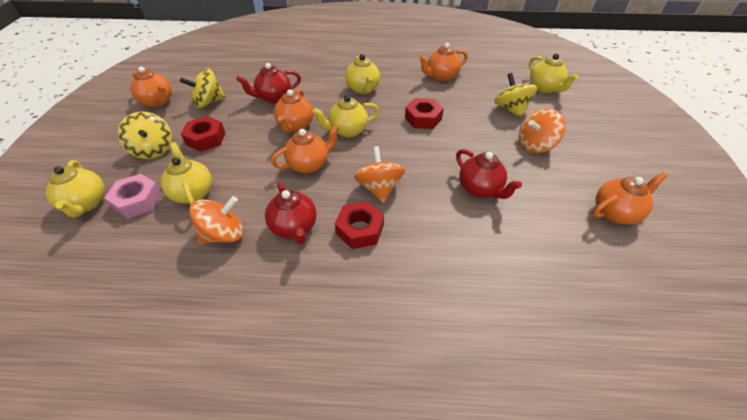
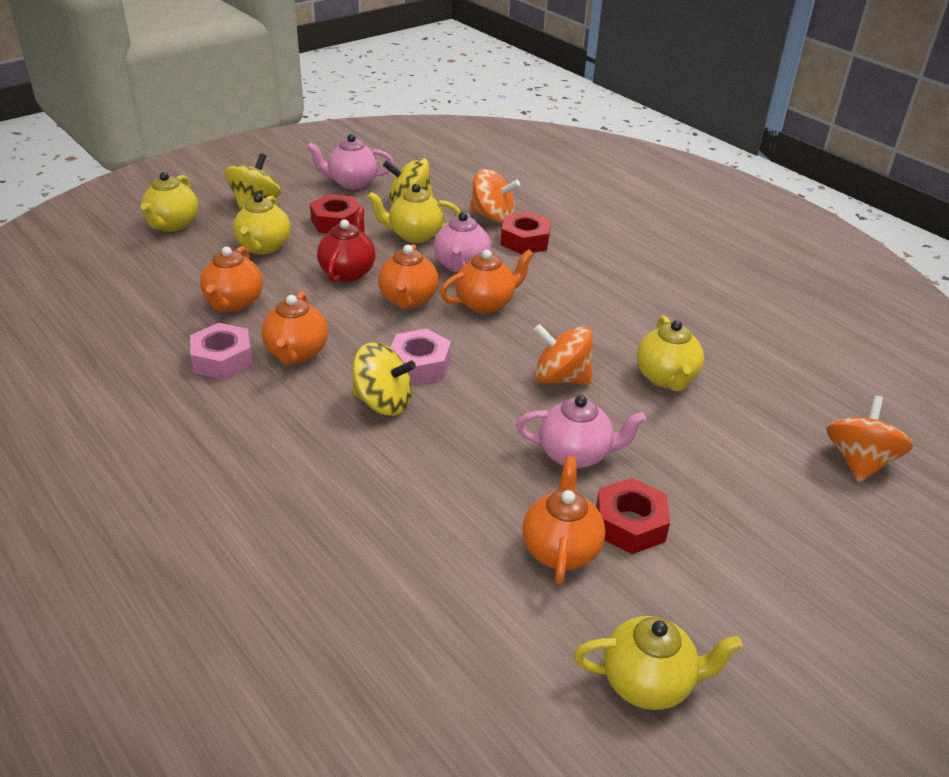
pink nut: [105,174,162,219] = 1 -> [190,323,253,380] [390,329,451,385] = 2
pink teapot: none = 0 -> [307,134,394,190] [434,212,491,273] [516,395,646,469] = 3
red teapot: [236,63,301,103] [265,182,316,244] [456,149,522,199] = 3 -> [317,207,376,283] = 1

